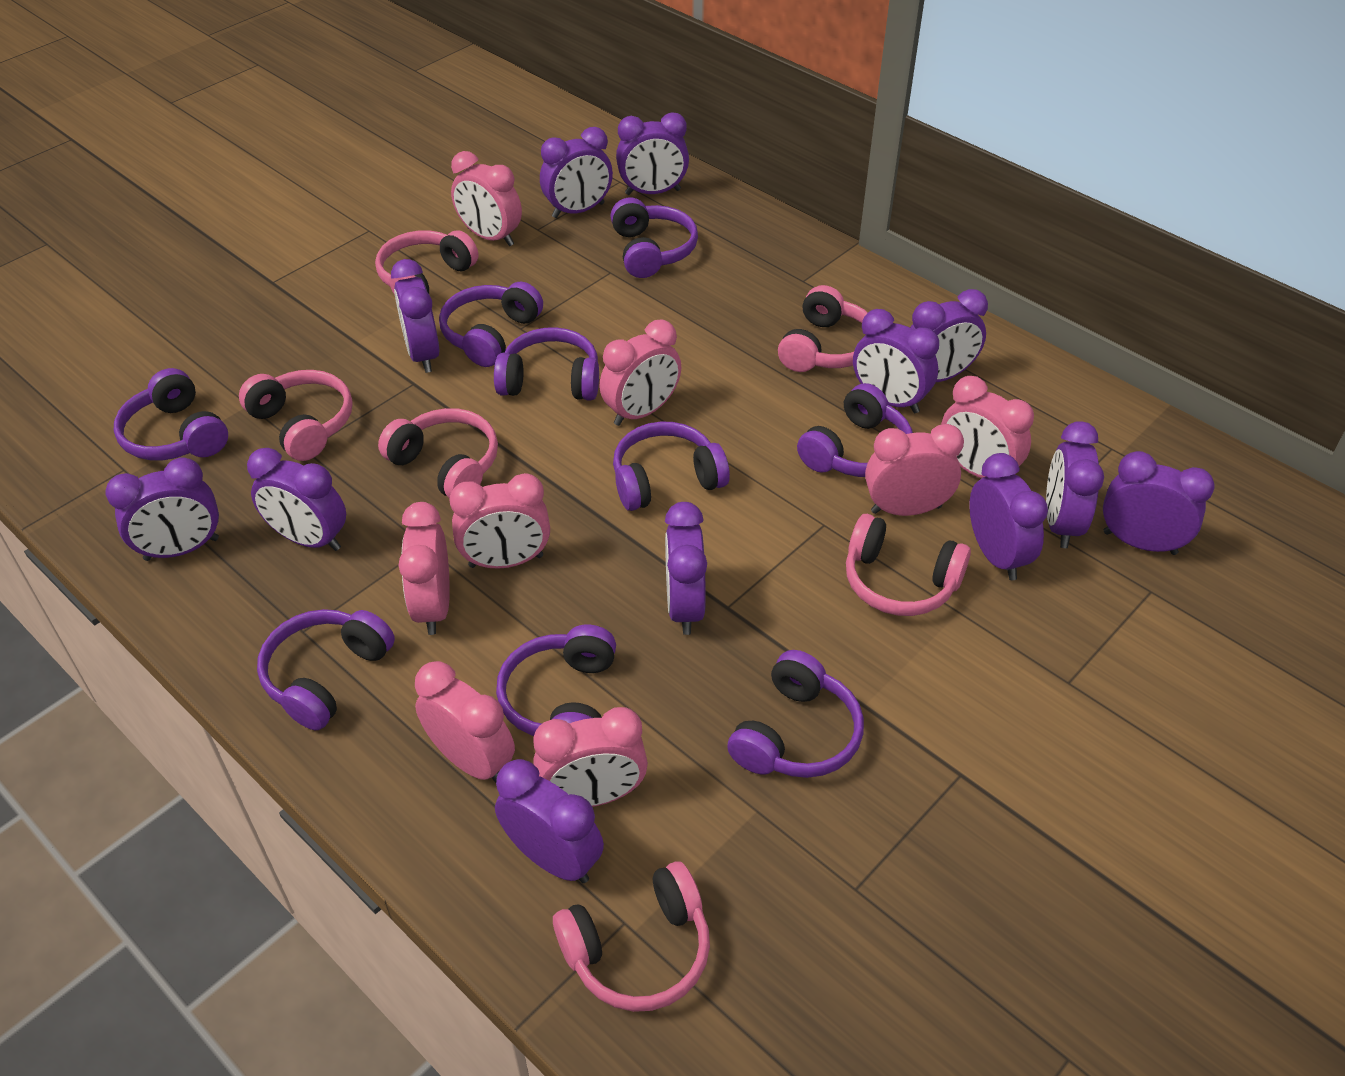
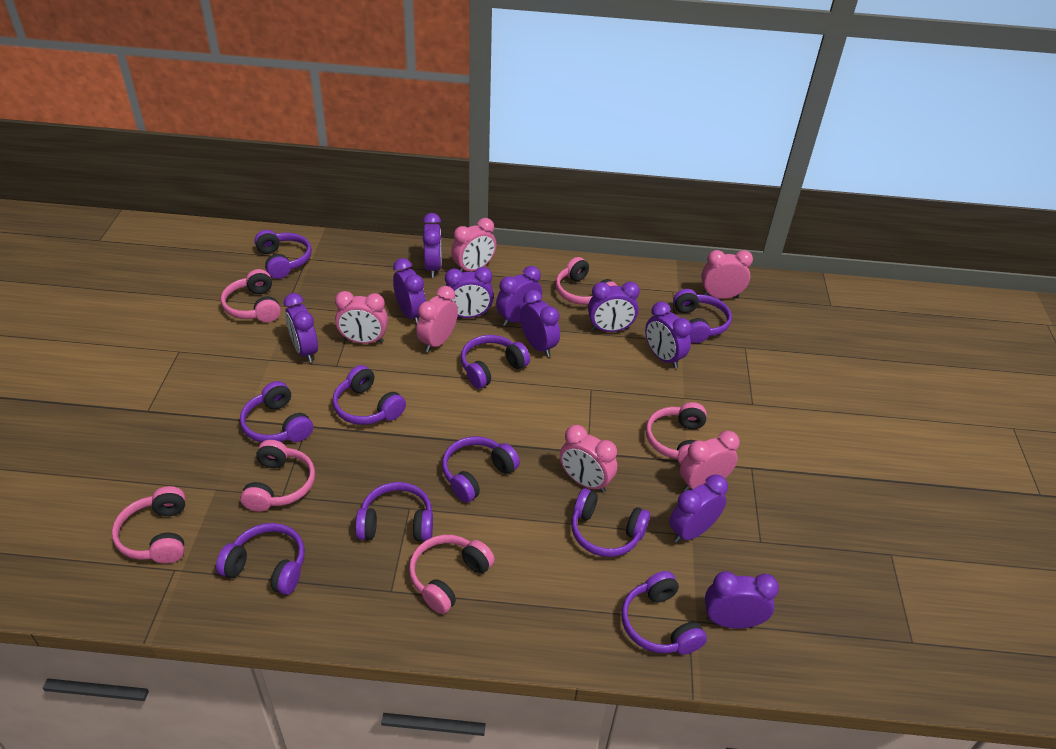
pink clock: [398,502,450,635] [415,661,515,783] [449,473,550,569] [451,151,522,246] [533,707,648,807] [600,320,681,426] [865,424,964,516] [941,376,1034,478] = 8 -> [335,291,388,344] [416,286,458,352] [451,218,496,272] [560,425,617,493] [680,431,740,491] [701,250,753,299] = 6
purple clock: [105,458,219,561] [247,448,346,551] [391,259,439,373] [495,759,604,883] [540,127,613,218] [616,112,689,195] [665,502,707,635] [853,309,939,413] [910,289,988,382] [969,453,1048,580] [1046,421,1104,548] [1103,451,1215,555] = 12 -> [284,293,318,363] [393,258,426,325] [423,213,441,278] [445,267,494,318] [496,266,542,326] [520,290,560,357] [588,282,640,332] [645,302,692,368] [669,474,728,543] [705,571,779,629] = 10
purple headphones: [114,368,228,460] [257,609,395,730] [439,282,543,367] [494,327,599,401] [496,625,616,736] [610,198,698,278] [613,421,730,511] [727,650,864,778] [797,383,913,477] = 9 -> [216,523,305,595] [240,381,313,443] [254,230,312,279] [333,365,406,425] [355,482,433,541] [442,436,520,503] [461,335,530,389] [571,488,650,557] [621,571,707,655] [673,289,732,343] = 10

